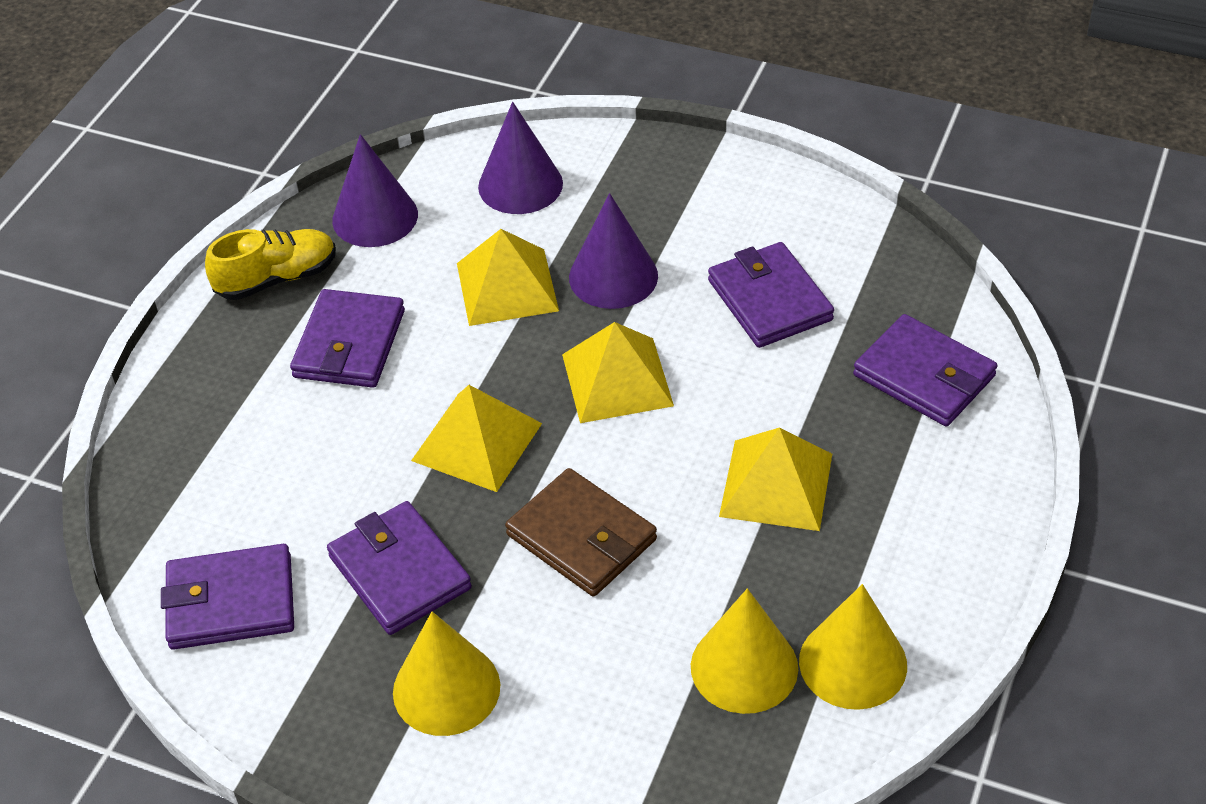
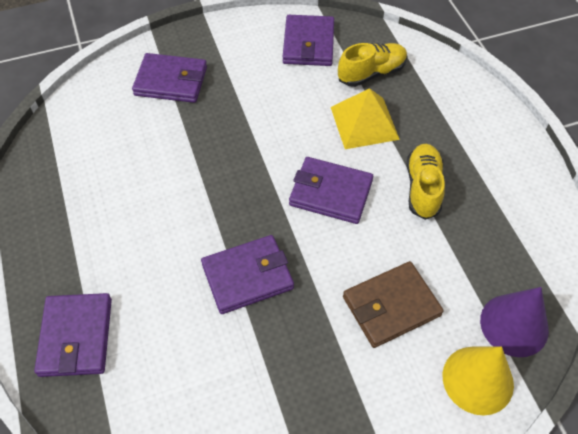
purple cone: [332,134,418,247] [478,102,563,214] [569,193,658,309] = 3 -> [480,287,549,357] = 1
yellow cone: [393,612,500,736] [691,588,798,714] [799,584,907,710] = 3 -> [442,347,514,415] = 1
yellow pyramid: [411,385,542,492] [457,229,559,326] [562,322,674,423] [719,427,832,531] = 4 -> [331,88,400,149] = 1
yellow shoe: [205,229,336,300] = 1 -> [338,43,407,87] [406,144,445,220] = 2

